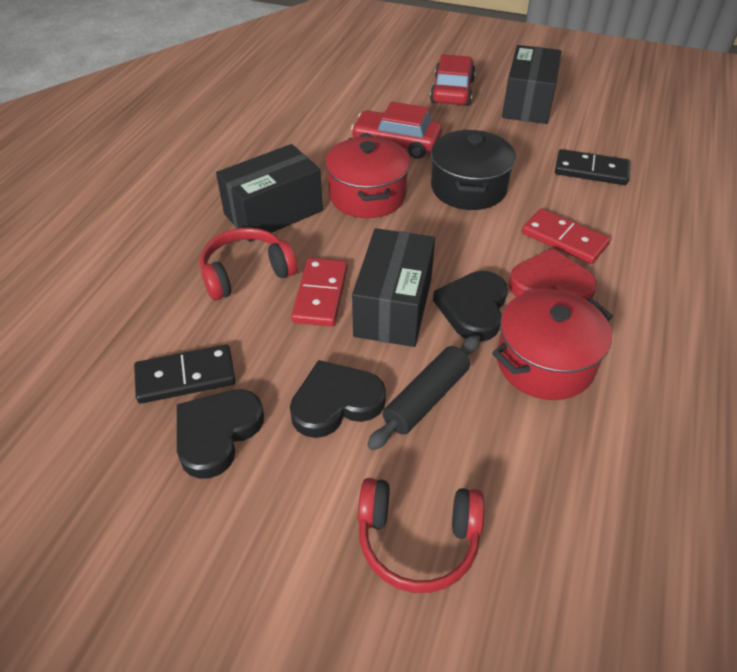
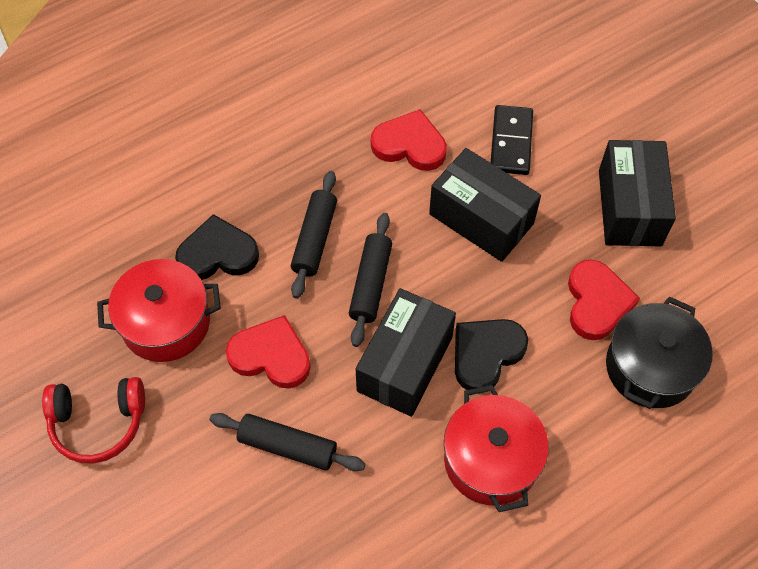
black domino: [134,345,236,404] [555,149,630,185] = 2 -> [491,105,533,175] = 1
black heart: [177,389,264,479] [290,360,386,438] [433,271,508,342] = 3 -> [175,214,259,280] [455,319,528,390] = 2
black rolling pin: [367,335,480,450] = 1 -> [210,413,365,471] [291,171,337,299] [349,213,392,347] = 3
red car: [351,102,442,159] [430,54,476,106] = 2 -> none = 0
red domino: [291,258,348,326] [522,208,610,264] = 2 -> none = 0
red headphones: [200,228,298,301] [358,478,485,593] = 2 -> [42,377,145,464] = 1
red heart: [508,248,597,299] = 1 -> [226,315,311,389] [371,109,447,171] [568,259,640,340] = 3

